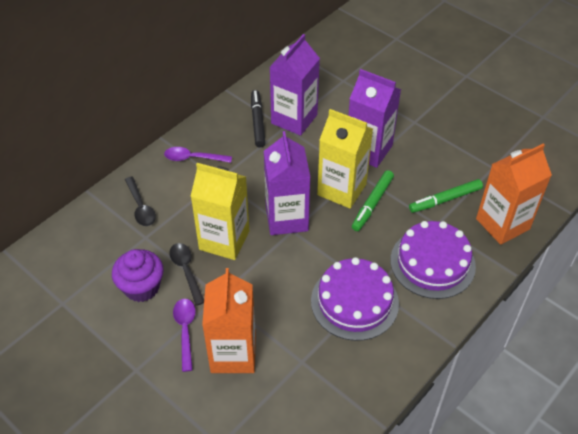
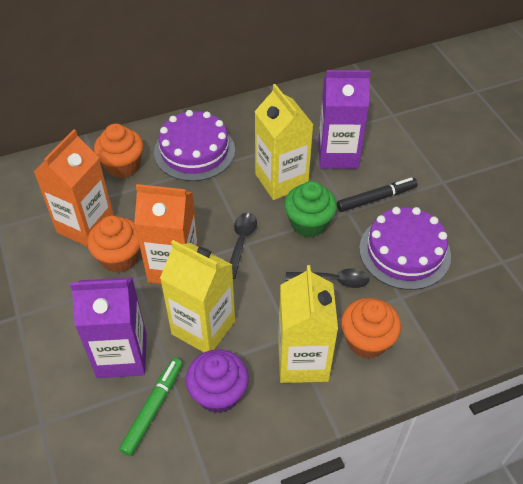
green cupcake: none = 0 -> [284,181,337,238] = 1
green marker: [352,170,394,231] [409,179,483,213] = 2 -> [119,358,183,456] = 1
orange cupcake: none = 0 -> [87,216,140,273] [94,124,143,178] [341,298,401,359] = 3
purple carton: [264,131,310,235] [270,34,320,136] [348,69,401,168] = 3 -> [70,277,147,378] [318,70,370,169] = 2
purple spoon: [164,147,232,163] [173,299,196,372] = 2 -> none = 0
yellow carton: [191,163,249,260] [317,109,373,209] = 2 -> [160,240,235,352] [254,84,314,200] [278,265,338,383] = 3

